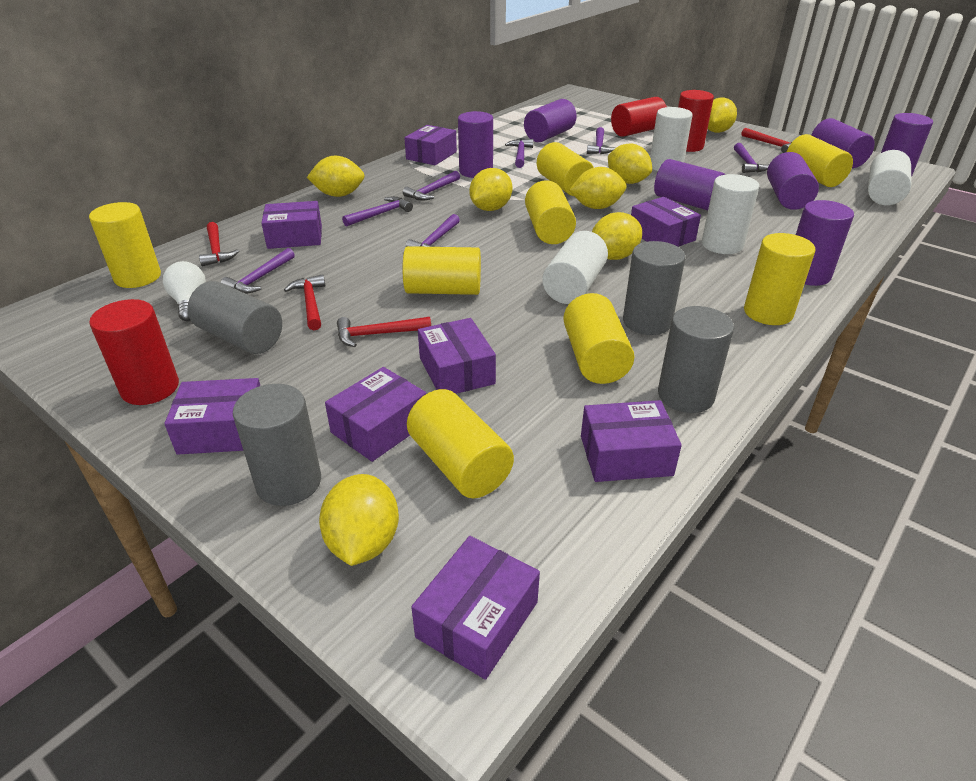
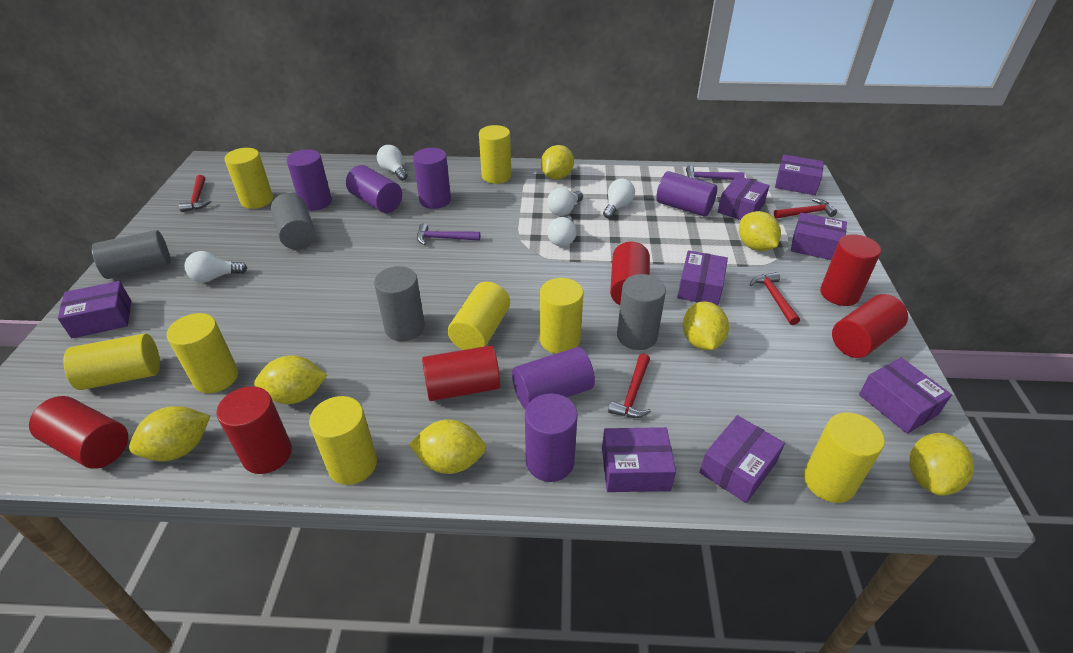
purple cylinder: [458,111,493,178] [524,99,577,142] [654,159,725,210] [767,152,819,210] [796,200,854,286] [811,118,875,168] [881,113,933,177] = 7 -> [286,149,332,211] [346,165,402,213] [413,148,451,209] [512,347,595,410] [525,393,578,482] [656,171,717,217] = 6
purple hammer: [221,248,295,294] [342,196,413,227] [403,171,460,200] [406,214,460,247] [505,139,533,168] [587,127,615,154] [734,143,769,173] = 7 -> [417,223,480,245] [686,165,745,180] = 2
red cylinder: [89,299,179,405] [611,97,667,137] [678,90,714,152] = 3 -> [29,396,128,469] [216,386,292,474] [422,345,500,401] [610,242,650,305] [820,234,881,306] [832,294,908,358] = 6
white cylinder: [542,231,608,304] [650,107,693,171] [702,174,759,254] [868,150,911,205] = 4 -> none = 0
white light bulb: [163,261,206,321] = 1 -> [184,251,247,282] [377,145,408,181] [547,188,583,216] [547,216,577,247] [603,179,635,219] = 5

